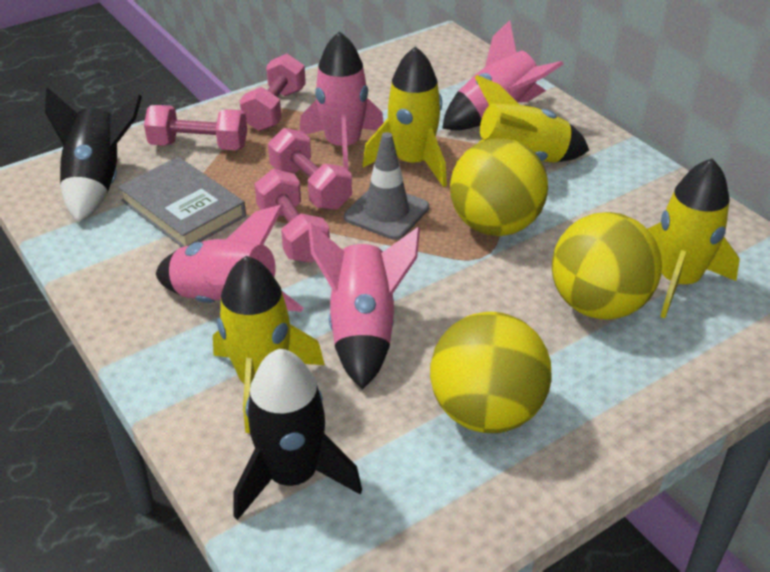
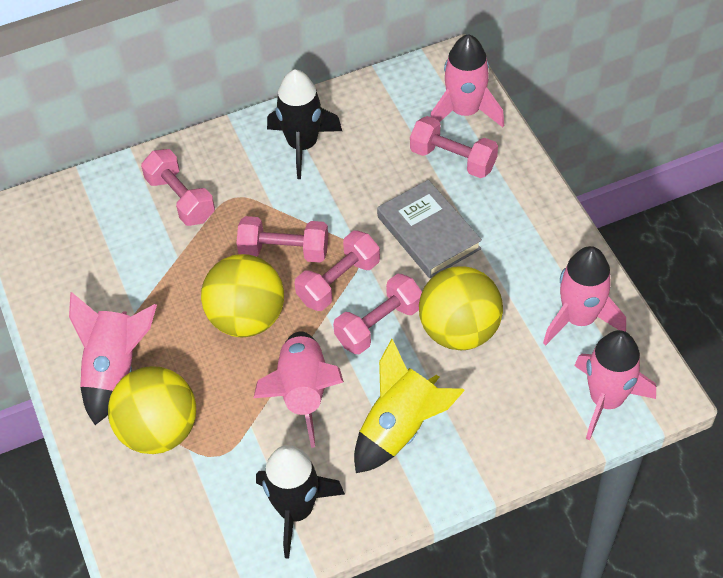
grey traffic cone: [344,132,429,240] = 1 -> none = 0
pink dumbbell: [144,105,247,150] [240,54,306,131] [254,169,330,263] [268,128,352,210] = 4 -> [141,149,215,226] [237,216,328,263] [295,230,380,311] [333,274,422,354] [410,116,498,178] = 5
pink rocket: [156,205,304,312] [300,31,384,170] [308,222,420,390] [442,20,564,130] = 4 -> [69,292,157,425] [254,331,344,448] [430,34,504,127] [543,246,626,345] [574,330,656,440] = 5
yellow rocket: [213,256,325,433] [362,46,447,187] [456,75,589,163] [648,158,740,318] = 4 -> [354,339,465,473] = 1

